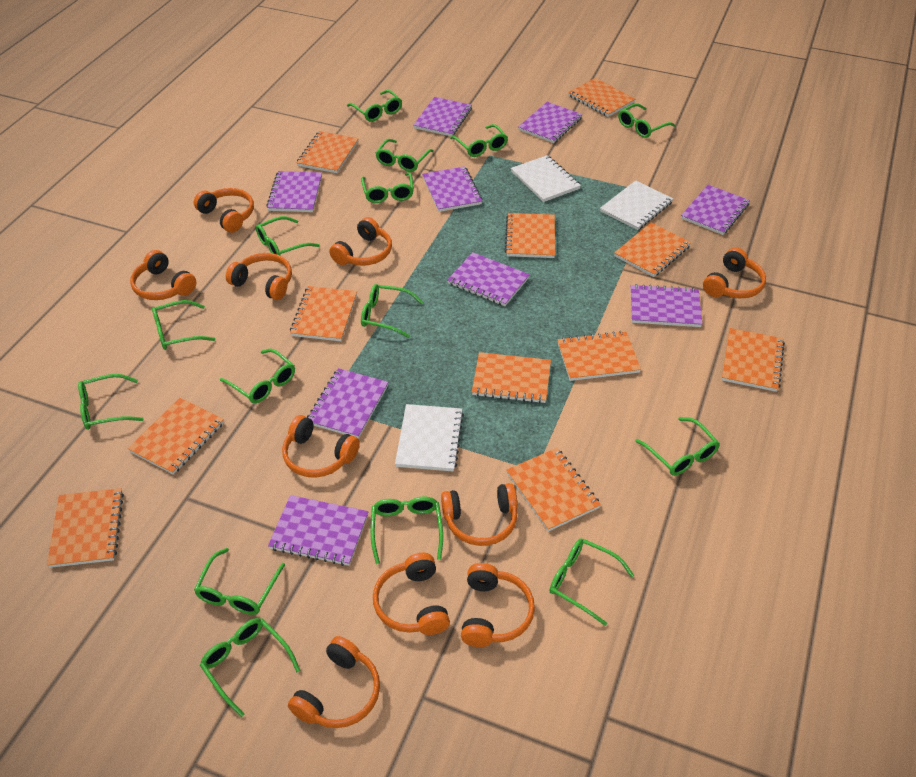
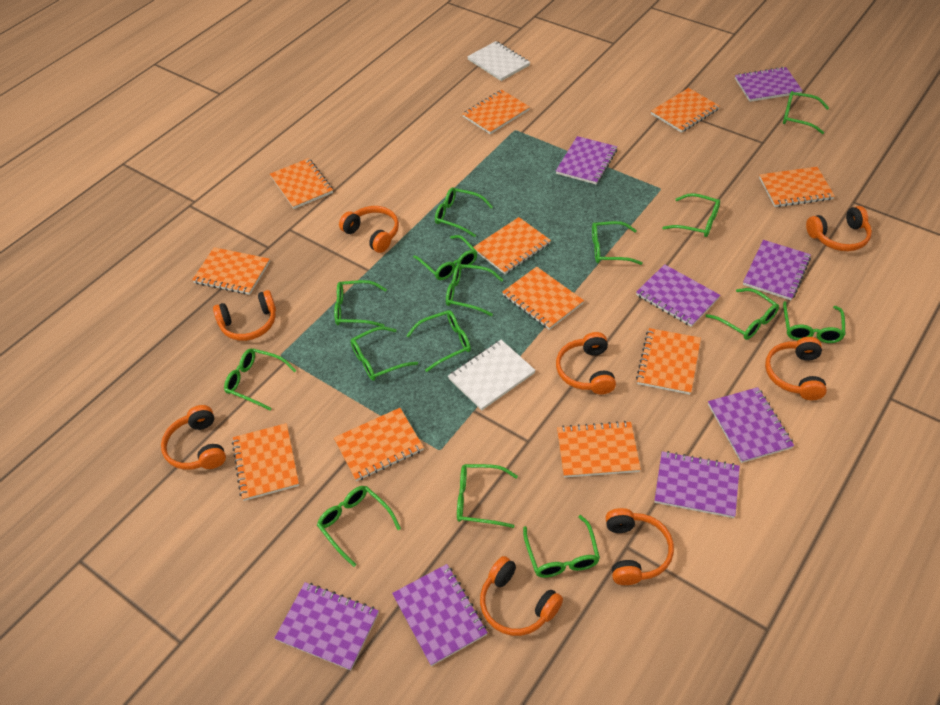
orange headphones: [130,250,197,300] [194,188,254,233] [226,253,292,300] [282,415,360,478] [288,636,380,728] [329,217,392,266] [373,553,450,635] [441,483,517,546] [461,563,535,647] [703,248,766,298] = 10 -> [161,405,226,470] [213,290,276,341] [339,206,399,253] [480,556,563,636] [556,332,616,394] [605,508,674,585] [765,337,827,400] [806,206,872,251] = 8
purple notebook: [266,171,322,212] [268,495,369,566] [307,368,389,439] [413,97,472,136] [422,166,482,212] [447,252,530,306] [518,102,582,143] [631,284,702,327] [681,185,750,235] = 9 -> [274,582,379,670] [392,564,488,666] [556,136,617,185] [636,264,720,327] [655,451,740,518] [708,387,794,463] [735,67,803,102] [743,240,811,300] = 8
white notebook: [395,404,464,472] [511,155,581,202] [600,180,673,230] = 3 -> [448,340,536,410] [467,41,530,81] = 2

